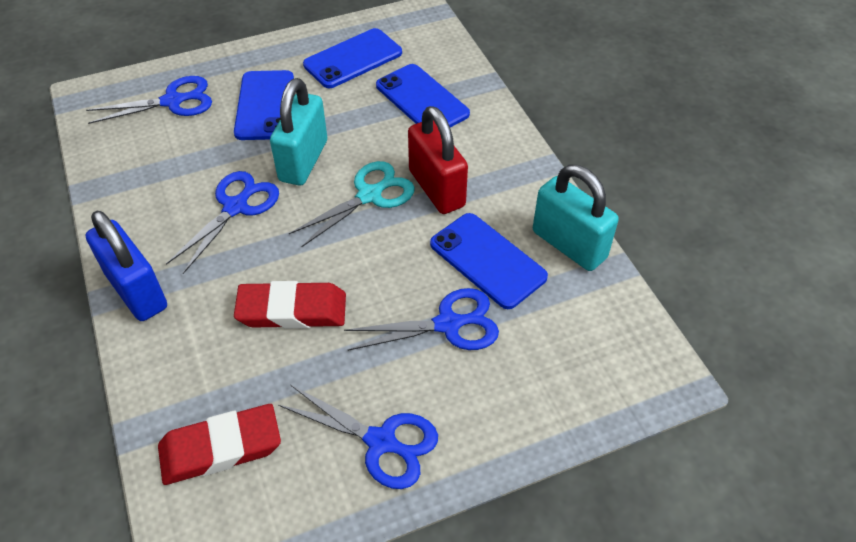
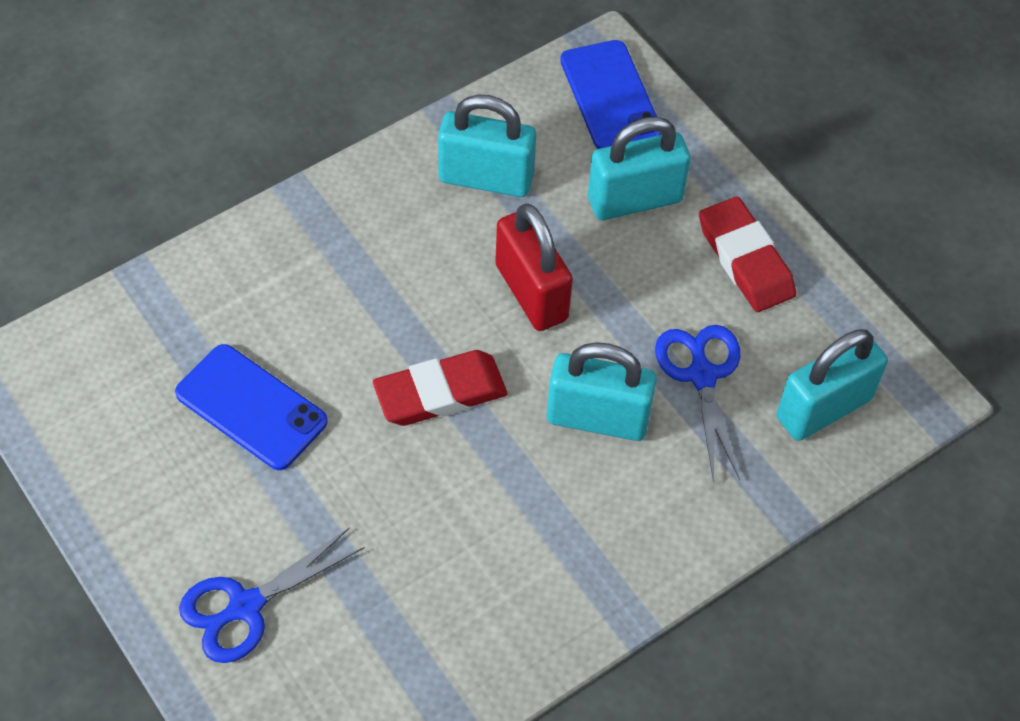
blue padlock: [85,211,167,321] = 1 -> none = 0
blue phone: [234,70,294,140] [303,28,402,88] [376,64,470,128] [430,213,548,309] = 4 -> [175,344,328,470] [560,40,662,149] = 2
blue scissors: [86,76,212,124] [166,171,279,274] [278,385,438,489] [344,288,499,351] = 4 -> [179,527,364,663] [655,325,740,482] = 2
turquoise padlock: [270,78,327,186] [533,165,619,271] = 2 -> [438,95,536,197] [547,342,657,441] [588,117,691,220] [777,329,888,441] = 4
turquoise scissors: [289,161,415,248] = 1 -> none = 0

